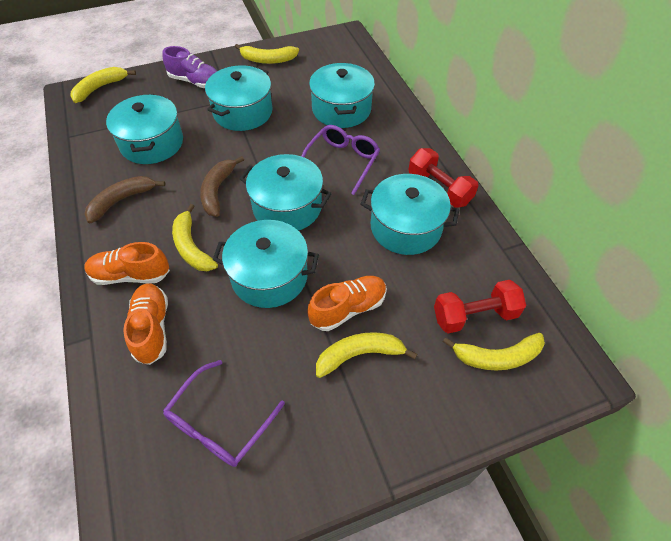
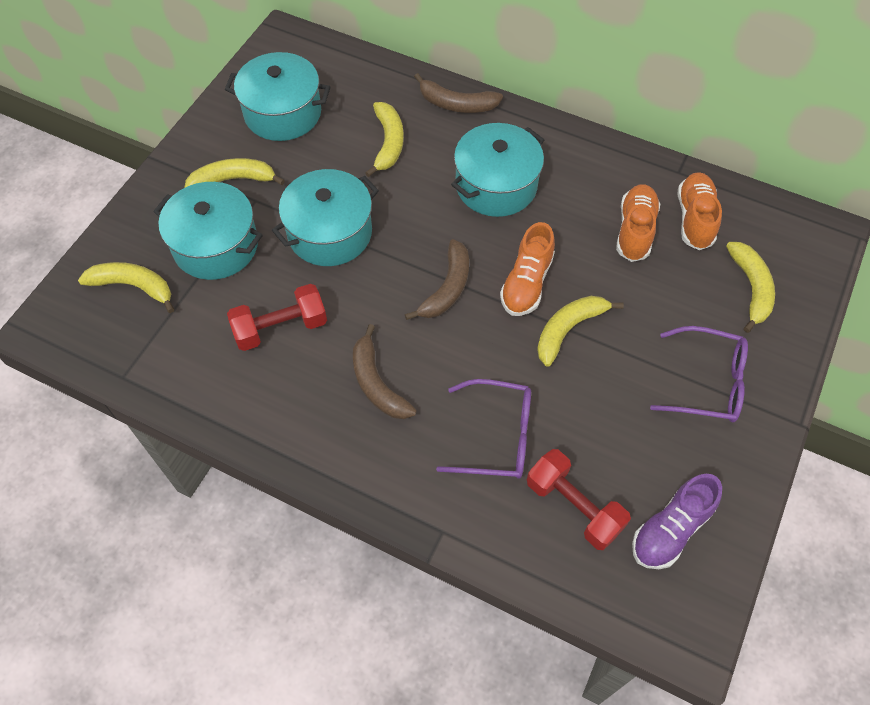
brown banana: [85,176,166,223] [200,156,244,217] = 2 -> [353,324,417,419] [405,239,469,320] [414,73,503,113] = 3
turquoise pot: [106,94,183,164] [205,65,273,131] [213,220,319,308] [239,154,332,231] [309,63,375,128] [361,174,459,255] = 6 -> [153,182,263,280] [225,52,330,141] [272,169,379,266] [451,123,544,217] = 4

